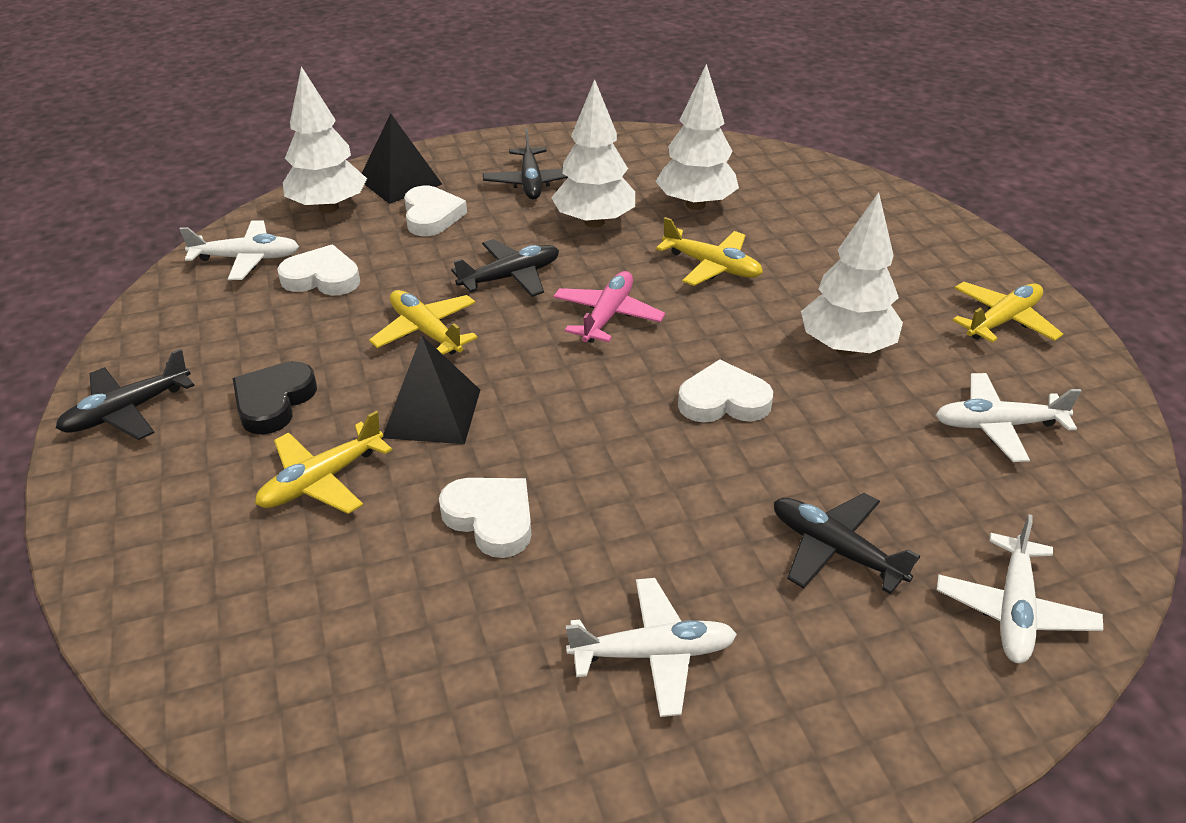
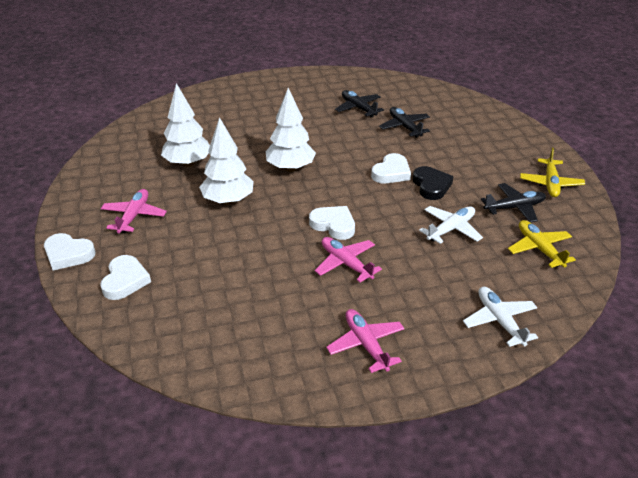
black plane: [56,349,195,440] [451,239,559,297] [483,129,568,199] [774,493,920,594] = 4 -> [335,90,384,117] [379,107,430,138] [481,183,546,223] = 3
black pyramid: [362,114,442,204] [383,335,480,444] = 2 -> none = 0
pink plane: [553,271,665,343] = 1 -> [101,189,167,233] [315,237,382,282] [326,309,405,373] = 3
white plane: [180,220,299,280] [566,578,737,717] [936,373,1081,462] [937,514,1103,663] = 4 -> [419,206,483,244] [463,287,538,347] = 2
white tree: [283,66,367,213] [551,79,635,228] [655,64,739,210] [801,192,903,355] = 4 -> [161,83,210,167] [199,117,254,205] [265,88,316,172] = 3
yellow plane: [255,411,392,514] [369,290,478,355] [656,217,763,286] [952,282,1063,343] = 4 -> [508,220,576,268] [520,148,585,197] = 2

